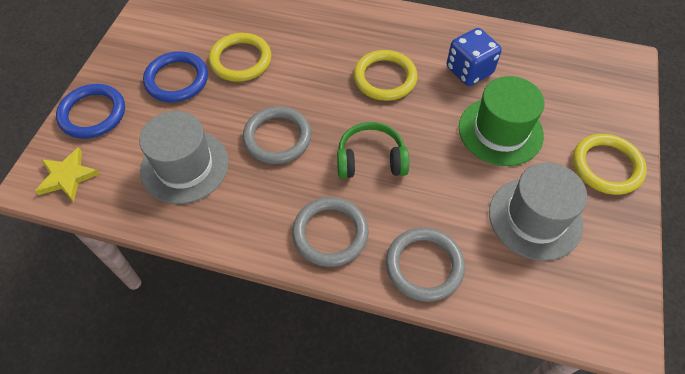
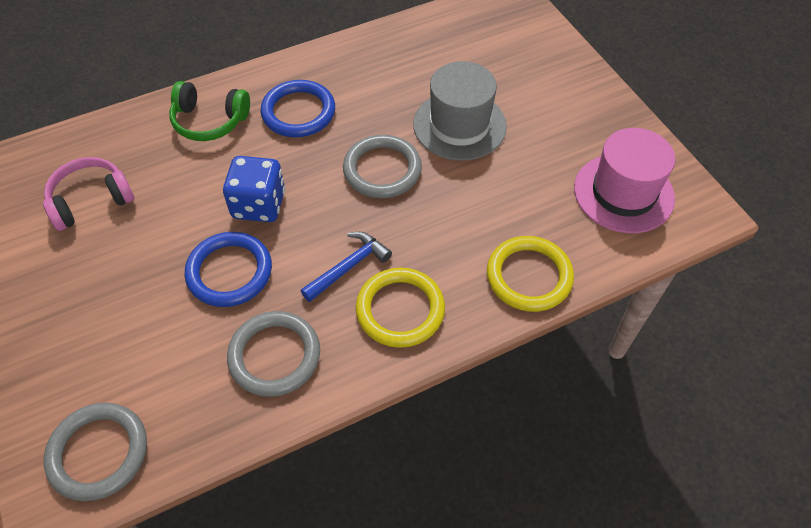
blue hammer: none = 0 -> [301,232,392,302] = 1
green hat: [459,76,545,166] = 1 -> none = 0
grey hat: [139,111,229,204] [489,162,587,261] = 2 -> [413,61,507,161] = 1
pink hat: none = 0 -> [574,128,675,233] = 1
pink headphones: none = 0 -> [43,157,134,231] = 1
yellow ring: [209,33,271,82] [353,50,418,101] [573,134,647,195] = 3 -> [356,268,445,348] [487,236,574,312] = 2
yellow star: [35,147,100,202] = 1 -> none = 0

